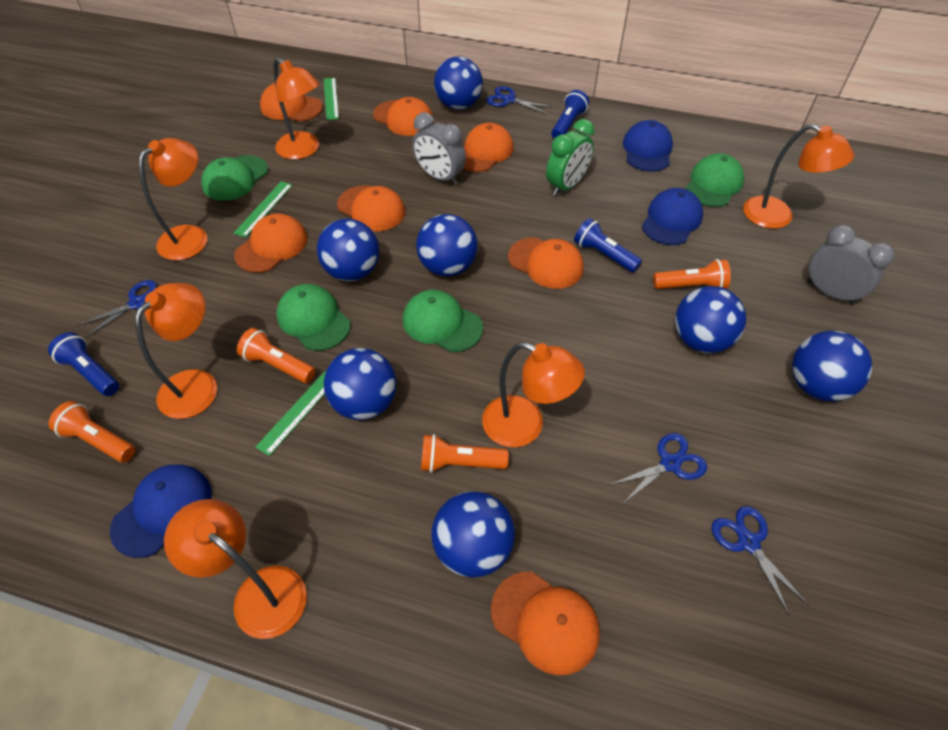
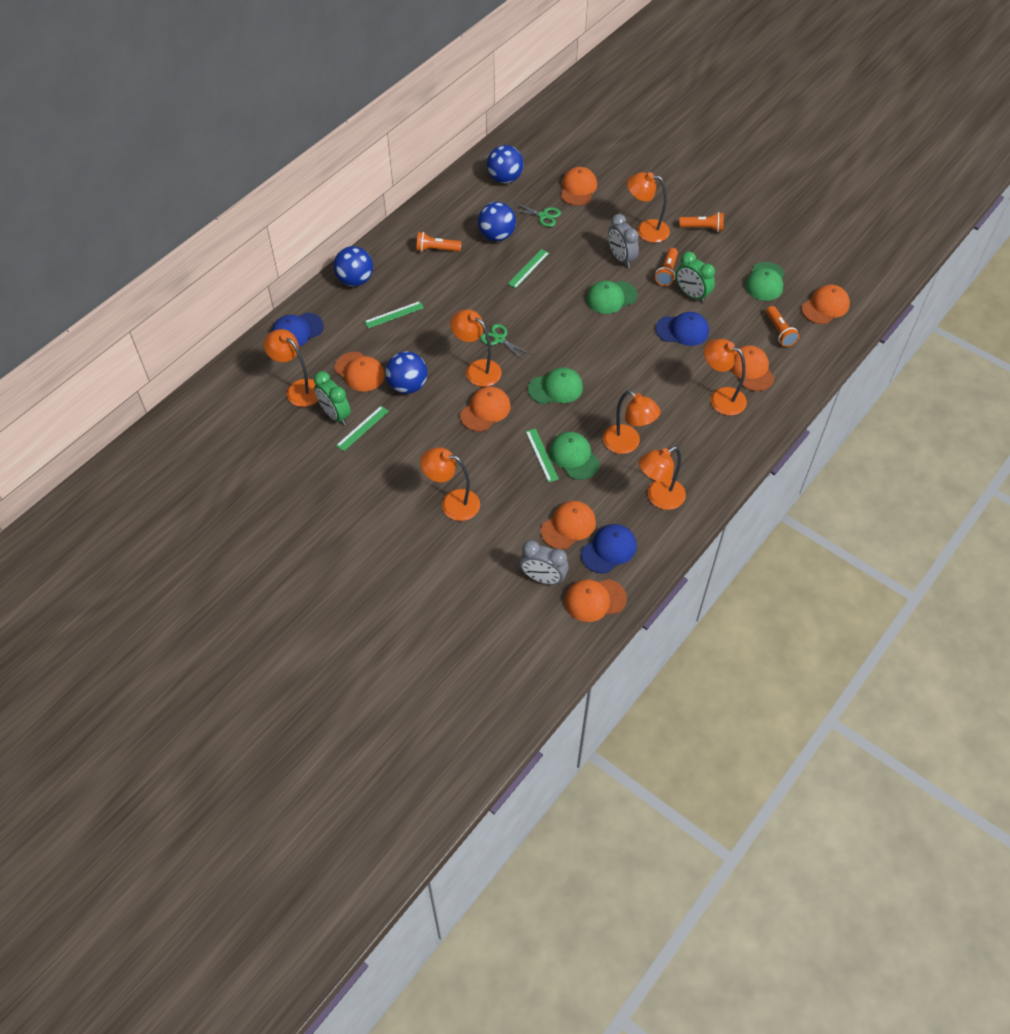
blue ball: [317,219,379,281] [323,348,397,420] [416,214,478,277] [432,491,515,578] [434,57,483,110] [675,286,746,353] [792,331,872,401] = 7 -> [333,246,373,286] [385,351,428,394] [478,202,516,241] [487,145,524,183] = 4
blue flashlight: [48,332,119,396] [551,90,589,139] [574,218,642,273] = 3 -> none = 0
blue scissors: [76,280,157,338] [487,86,552,114] [610,433,707,503] [712,506,809,615] = 4 -> none = 0
green clock: [546,119,594,196] = 1 -> [314,371,351,425] [676,251,715,303] = 2
green ruler: [234,181,293,238] [256,370,326,456] [324,78,339,120] = 3 -> [336,406,389,451] [364,301,424,328] [508,249,549,288] [526,428,559,482] = 4
green scissors: none = 0 -> [480,324,532,361] [513,202,561,227] = 2
orange lamp: [135,283,217,419] [139,138,207,260] [164,499,307,639] [273,57,319,159] [482,342,585,447] [743,124,854,229] = 6 -> [264,329,318,407] [420,447,480,521] [450,309,502,387] [603,390,661,454] [627,172,670,243] [639,447,686,510] [704,339,747,416] = 7

